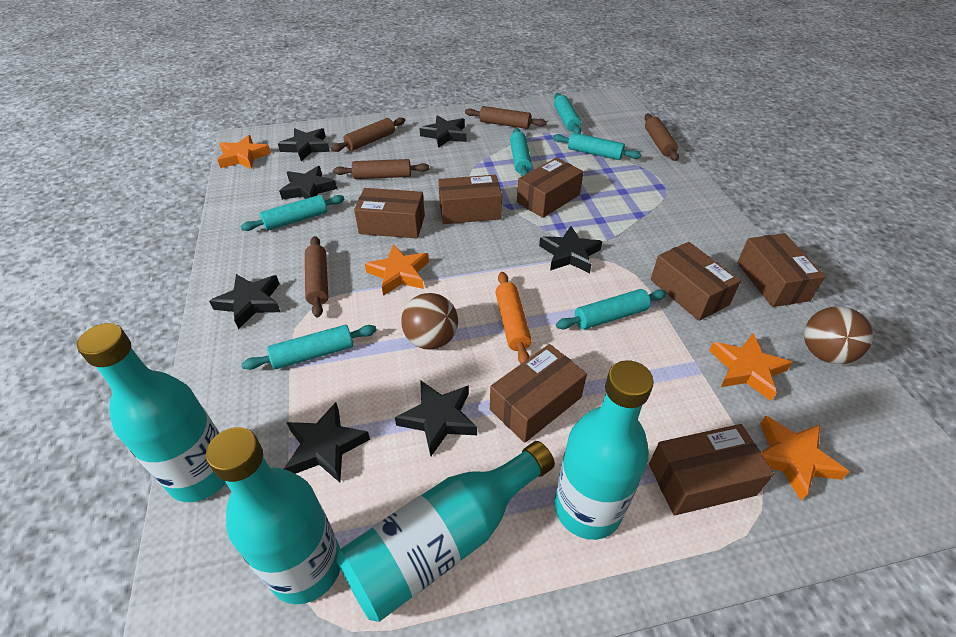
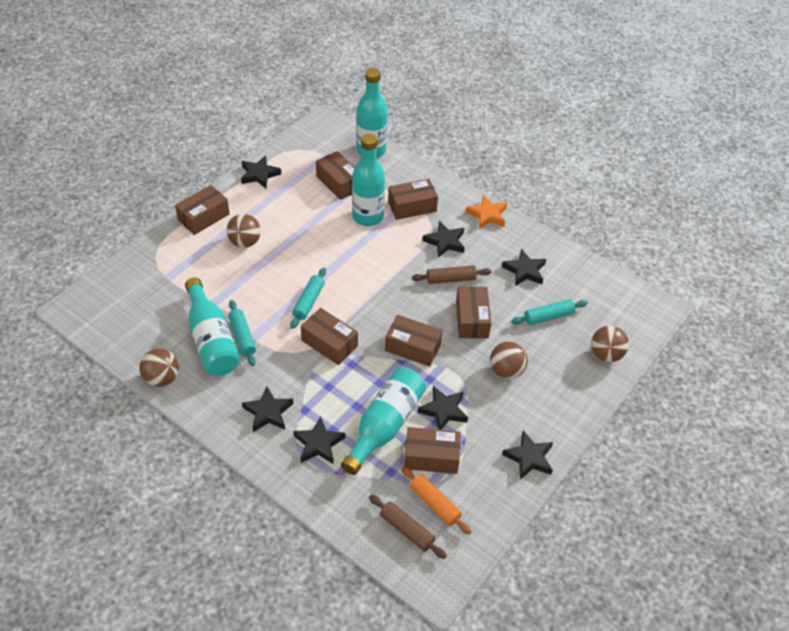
brown ball: [401,293,458,349] [804,306,873,364] = 2 -> [139,349,179,387] [227,214,261,248] [490,341,528,379] [591,325,629,362] = 4
brown rolling pin: [305,236,328,317] [331,117,405,152] [333,159,429,179] [465,106,547,129] [645,114,679,161] = 5 -> [369,495,447,559] [412,266,491,284] = 2
orange star: [217,135,271,169] [365,244,429,296] [709,333,793,401] [760,415,849,501] = 4 -> [465,195,507,229] = 1
turquoise rolling pin: [241,195,345,231] [242,325,377,370] [510,128,532,177] [553,133,641,160] [554,93,581,134] [556,289,667,330] = 6 -> [228,300,256,366] [290,268,326,329] [511,299,588,325] = 3

